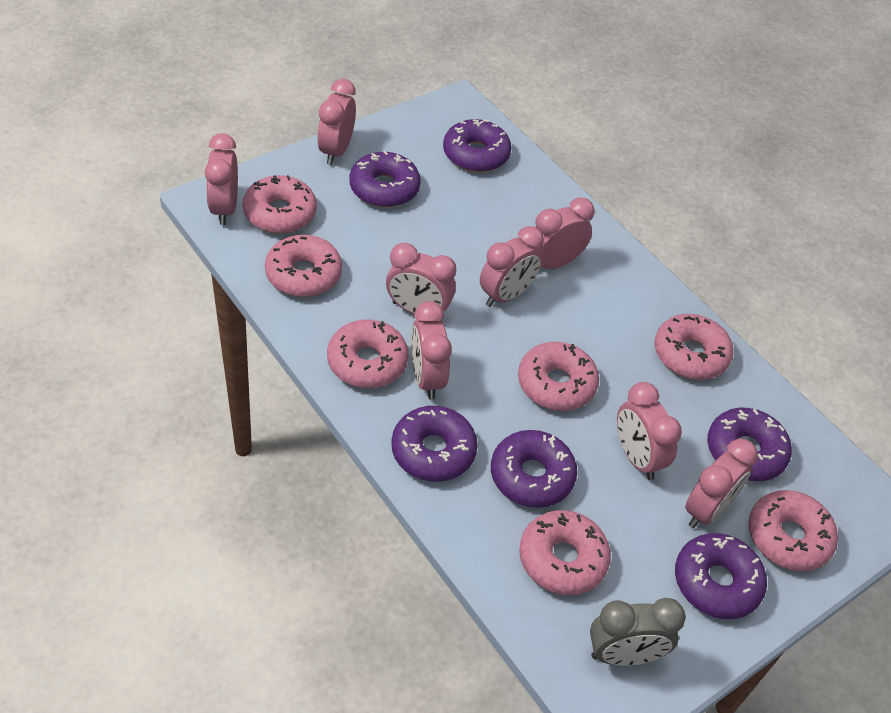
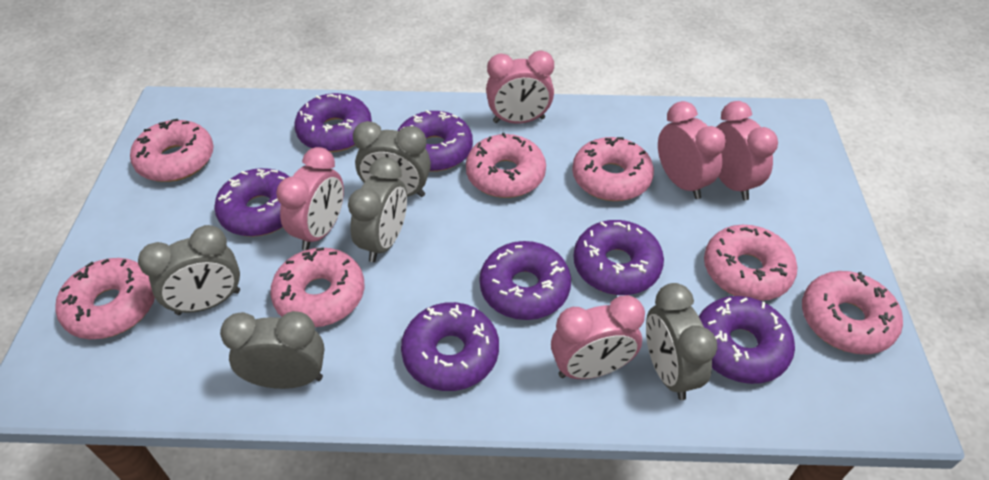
grey clock: [590,598,686,666] = 1 -> [138,225,240,315] [220,311,325,389] [348,157,407,262] [353,121,431,197] [646,283,717,400] = 5
pink clock: [205,133,238,225] [317,79,356,165] [386,243,456,319] [411,301,452,400] [480,226,544,307] [536,197,595,269] [617,382,682,480] [685,439,758,528] = 8 -> [276,147,344,250] [486,51,554,123] [551,295,645,379] [658,101,726,199] [717,101,778,200] = 5
purple donut: [349,151,421,207] [391,406,478,482] [443,119,511,172] [491,430,577,508] [675,533,767,619] [707,408,792,481] = 6 -> [214,168,289,237] [294,93,372,152] [398,110,473,172] [401,302,499,391] [479,241,571,320] [573,220,664,295] [699,296,795,384] = 7

